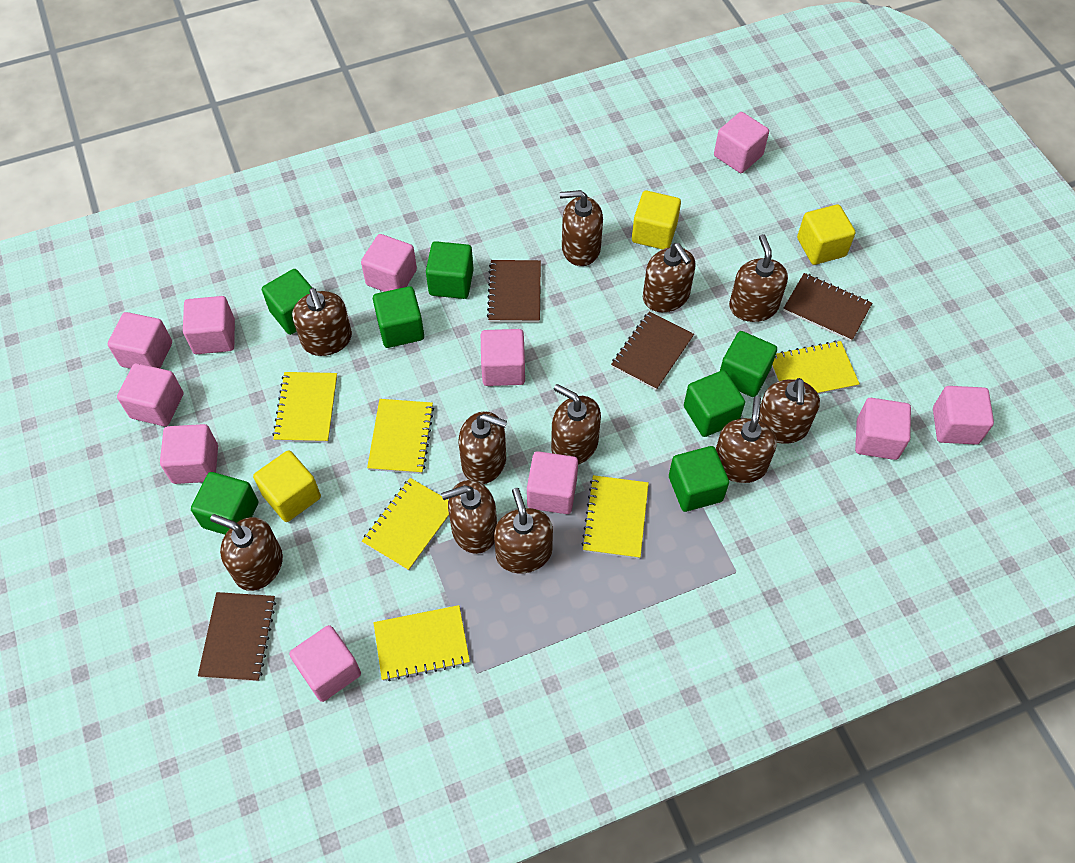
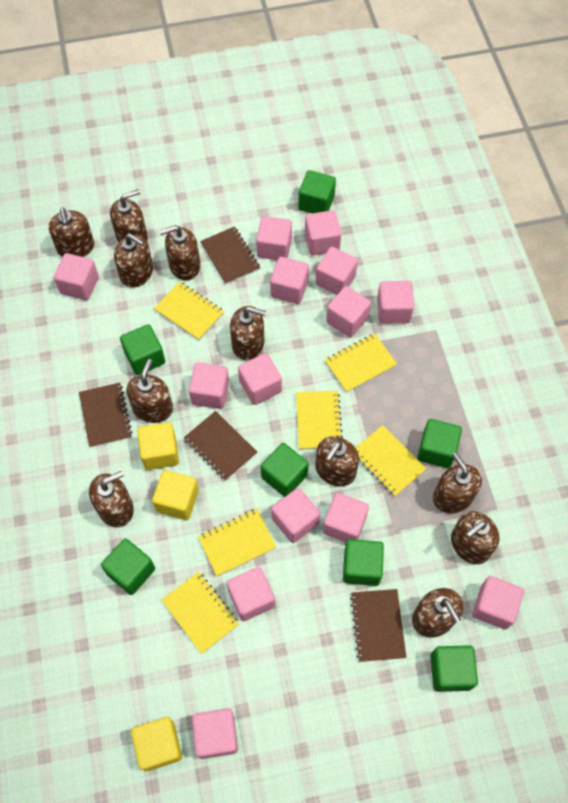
pink cube: [108,312,172,369] [117,363,183,426] [160,424,218,484] [183,296,235,354] [289,625,361,702] [361,234,417,292] [481,329,525,386] [527,451,578,514] [714,112,769,173] [855,398,911,460] [933,386,994,445] = 11 -> [54,253,99,300] [189,362,229,409] [192,708,238,759] [227,567,275,621] [238,353,282,405] [256,216,292,260] [270,257,309,304] [271,488,320,543] [305,210,341,256] [316,247,358,295] [323,493,369,542] [326,286,371,338] [377,281,414,324] [472,576,524,630] = 14

